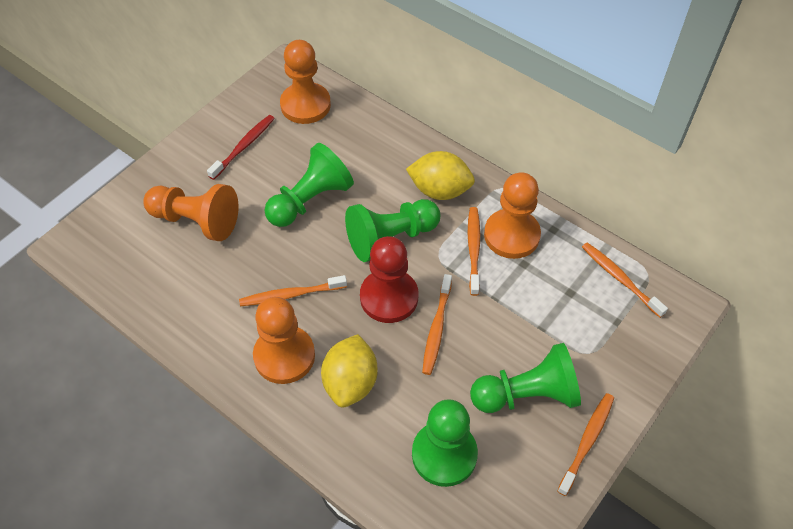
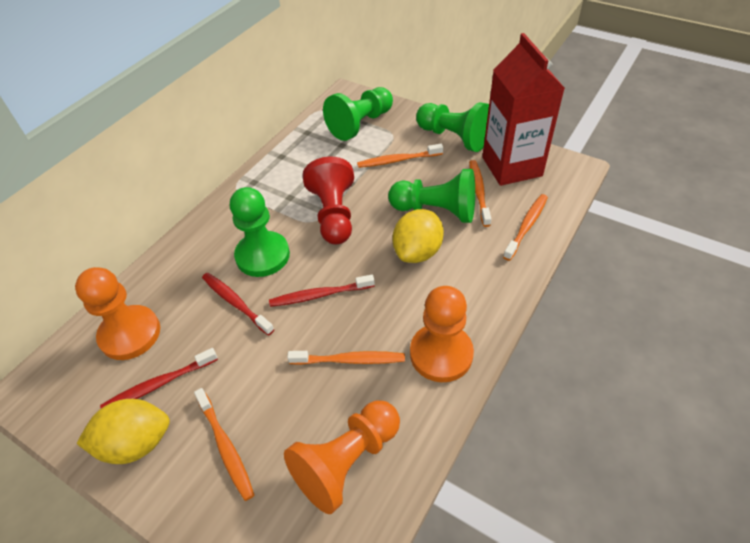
orange pawn: [143,184,239,241] [253,297,315,384] [280,40,331,124] [484,172,541,259] = 4 -> [75,267,160,360] [284,400,400,514] [410,286,474,382] = 3
red carton: none = 0 -> [482,33,565,186] = 1
red toothbrush: [207,115,275,180] = 1 -> [100,348,218,408] [202,273,274,336] [269,275,375,307] = 3

